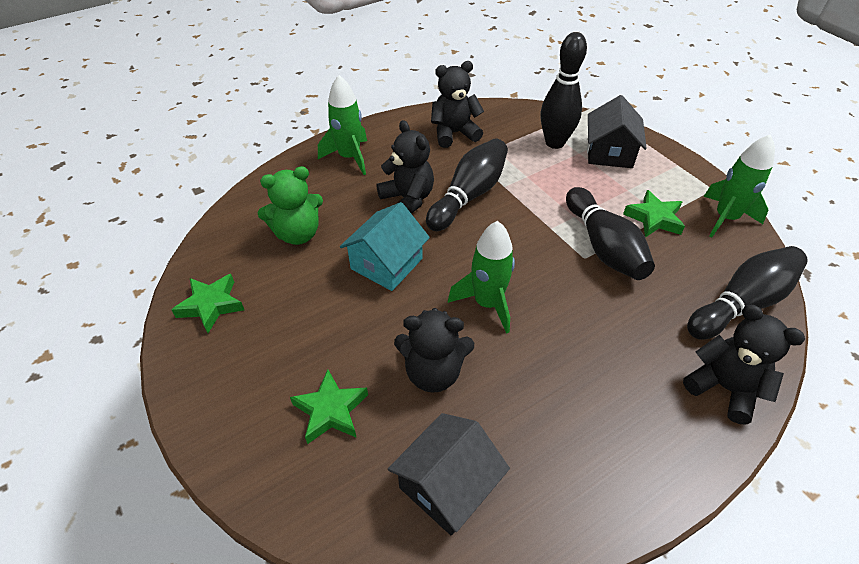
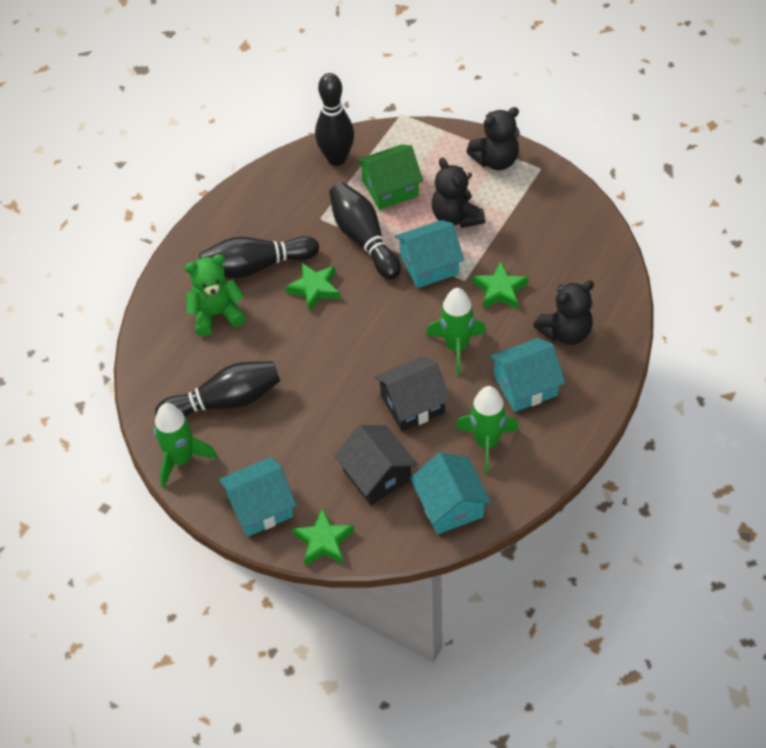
black teddy bear: [377,120,434,214] [394,308,474,393] [431,61,484,148] [683,305,805,425] = 4 -> [432,158,485,228] [466,107,520,170] [533,280,594,345] = 3
green house: none = 0 -> [356,145,423,210] = 1
turquoise house: [340,202,430,291] = 1 -> [219,457,296,537] [395,220,464,288] [410,453,491,534] [489,338,565,412] = 4

